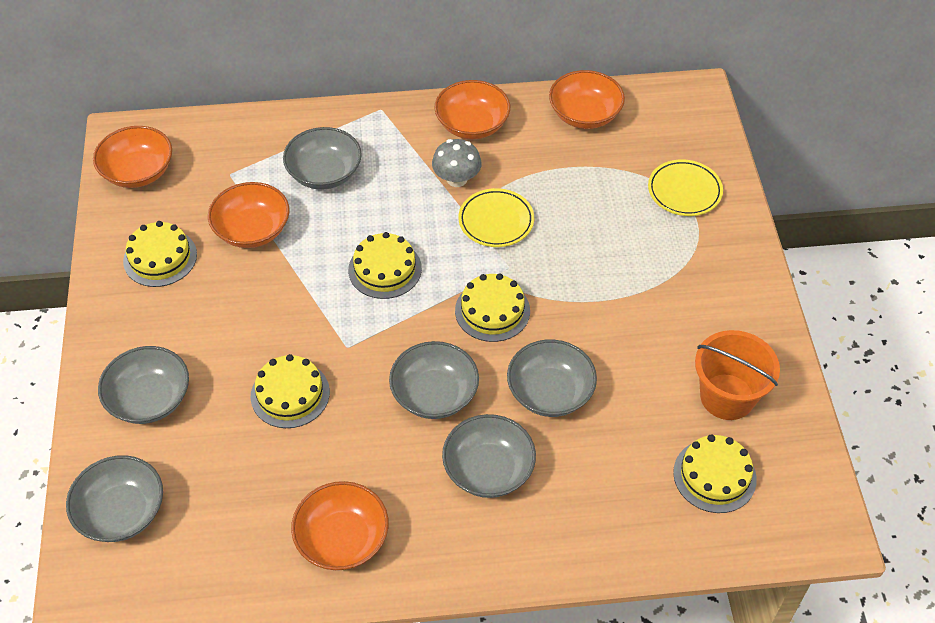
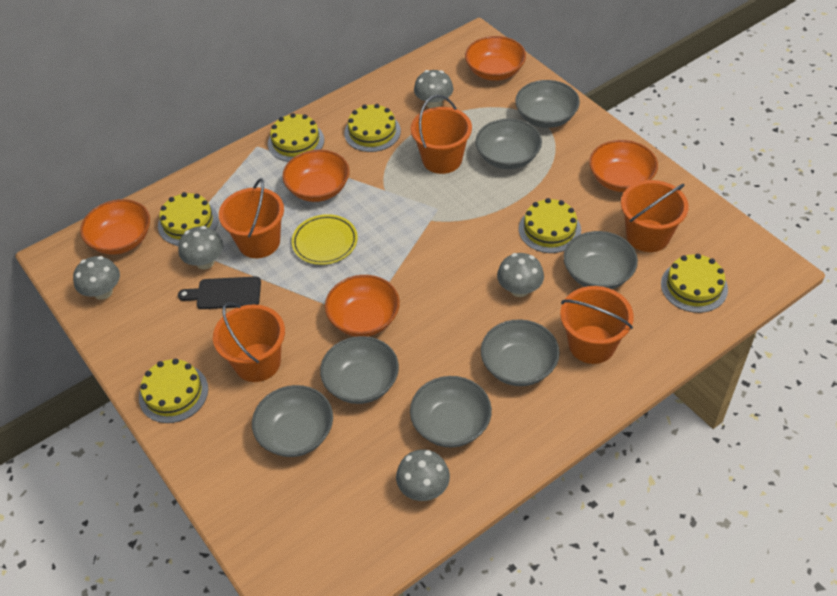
black cutting board: none = 0 -> [178,277,261,309] = 1
grey bowl: [66,455,163,542] [98,346,189,424] [283,127,362,190] [389,341,479,419] [442,414,536,498] [507,339,597,417] = 6 -> [252,385,333,457] [320,336,399,404] [410,376,492,448] [475,119,542,169] [481,319,560,386] [515,80,580,128] [563,231,638,289] = 7
grey mushroom: [432,139,482,187] = 1 -> [73,256,120,300] [178,226,223,269] [396,449,450,501] [414,70,453,108] [497,253,544,297] = 5
orange bucket: [695,330,780,420] = 1 -> [213,302,285,382] [219,178,284,258] [411,95,472,174] [560,286,634,364] [621,180,689,252] = 5
yellow cake: [123,221,197,287] [251,354,330,428] [348,232,422,299] [455,273,530,342] [673,435,757,513] = 5 -> [139,358,208,423] [158,192,219,245] [268,113,324,162] [344,104,401,152] [519,198,581,253] [661,254,728,313] = 6
yellow plate: [458,188,534,247] [648,159,723,216] = 2 -> [292,214,358,265] = 1

